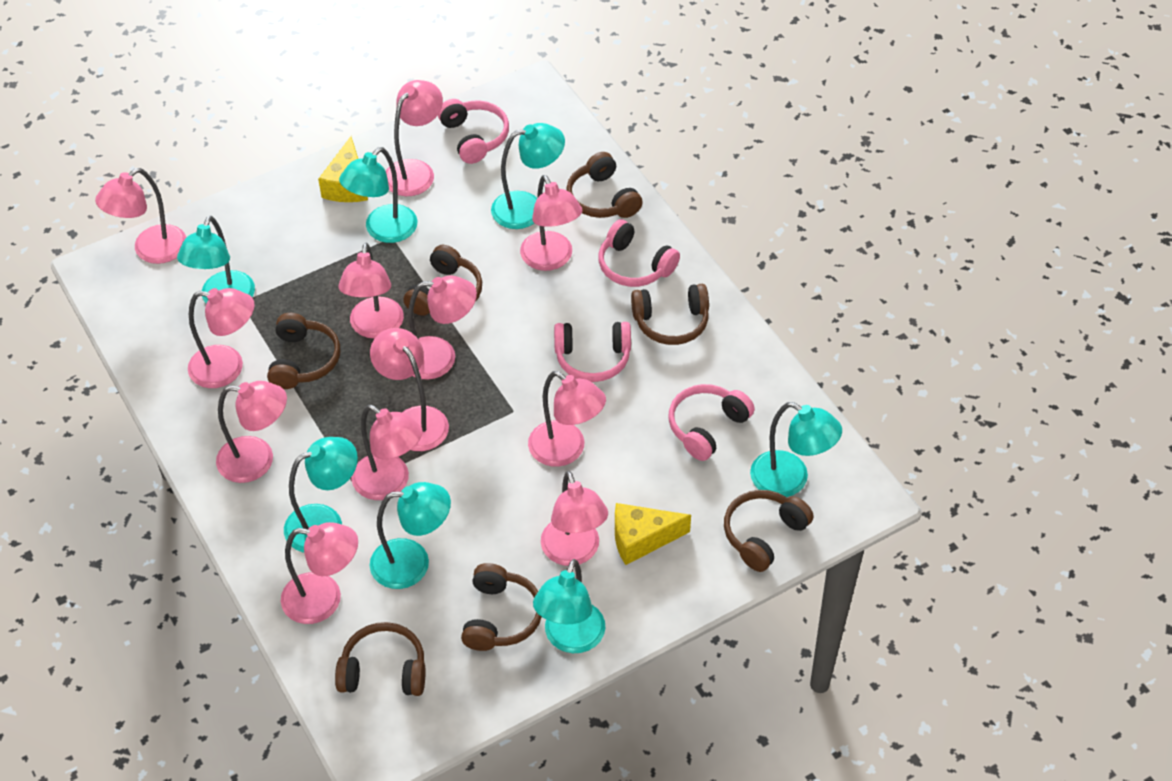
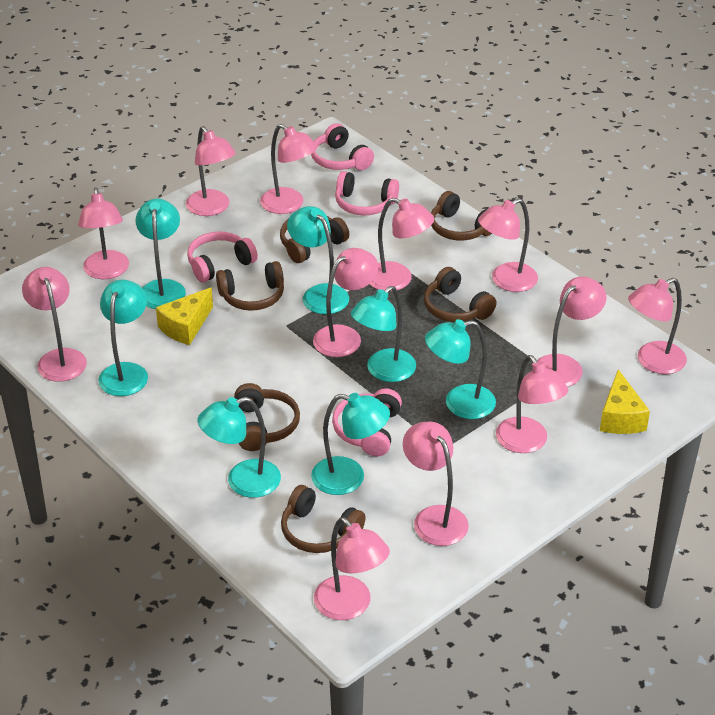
brown headphones: [267,313,340,389] [335,622,425,696] [403,245,482,316] [461,563,541,651] [566,152,643,218] [631,284,709,345] [724,490,814,572] = 7 -> [216,261,284,311] [234,383,300,451] [280,216,349,263] [281,485,366,553] [424,267,497,322] [431,191,492,241] = 6

